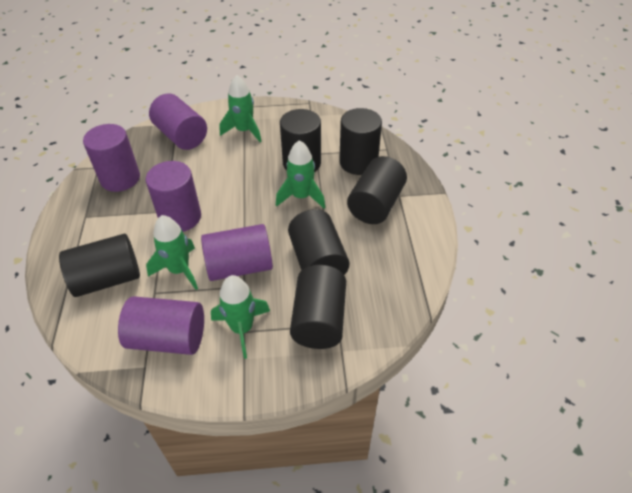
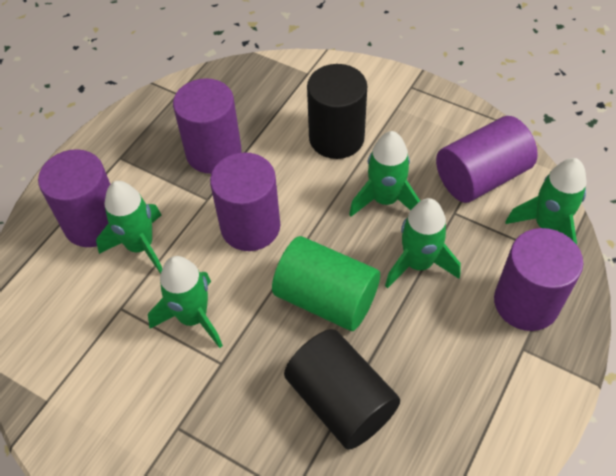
black cylinder: [59,234,140,297] [280,109,321,172] [288,209,350,275] [290,265,346,349] [339,108,382,175] [347,156,407,224] = 6 -> [284,329,400,450] [307,64,367,159] = 2
green cylinder: none = 0 -> [272,236,380,331] = 1
green rocket: [146,215,198,290] [211,275,270,359] [220,75,262,142] [276,140,325,208] = 4 -> [96,181,162,274] [148,256,223,348] [349,131,420,217] [385,198,461,289] [505,158,587,245] = 5

